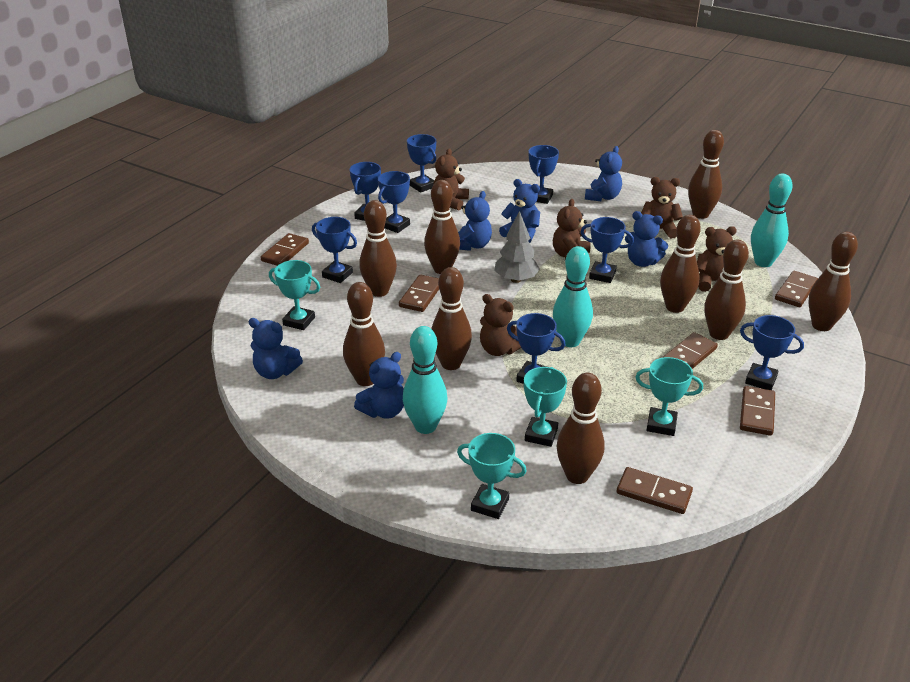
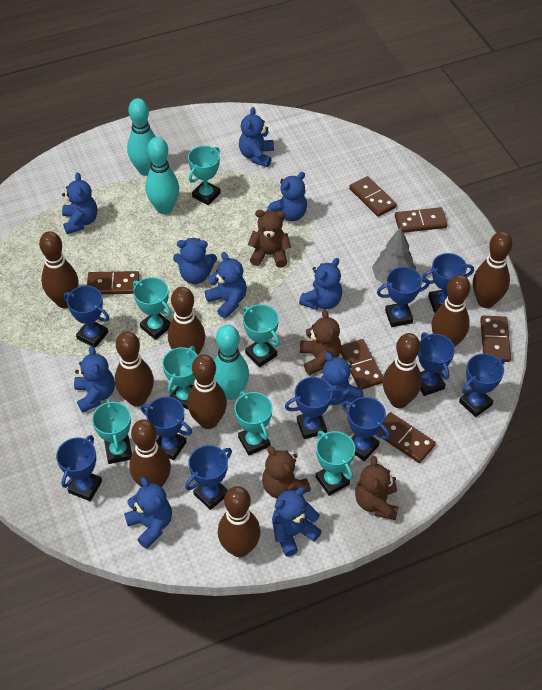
blue teddy bear: [249,318,303,379] [354,352,404,419] [458,191,492,251] [499,179,540,243] [585,146,622,201] [625,211,668,267] = 6 -> [62,172,97,234] [74,346,115,413] [124,477,172,549] [173,237,217,284] [205,252,247,318] [239,107,274,167] [267,172,307,221] [272,487,322,556] [299,258,342,310] [321,352,364,405] = 10
blue trophy: [312,217,357,283] [350,162,381,221] [378,171,410,233] [407,134,436,193] [507,313,565,384] [529,145,559,204] [581,217,634,283] [740,315,804,390] = 8 -> [56,435,102,501] [63,286,109,348] [141,397,192,460] [185,445,232,510] [285,377,341,439] [342,397,390,461] [377,267,430,327] [418,332,455,396] [422,253,474,313] [459,353,505,417] = 10
brown teddy bear: [433,148,469,210] [480,294,521,356] [553,199,590,259] [641,177,683,238] [697,226,737,292] = 5 -> [248,210,291,268] [262,446,311,498] [300,310,341,375] [355,456,399,520] = 4
turquoise trophy: [269,260,320,330] [457,433,527,519] [524,367,567,447] [635,357,703,436] = 4 -> [92,399,132,464] [133,277,171,340] [162,346,198,409] [188,146,221,205] [234,391,273,456] [243,304,280,367] [316,431,355,496] = 7

